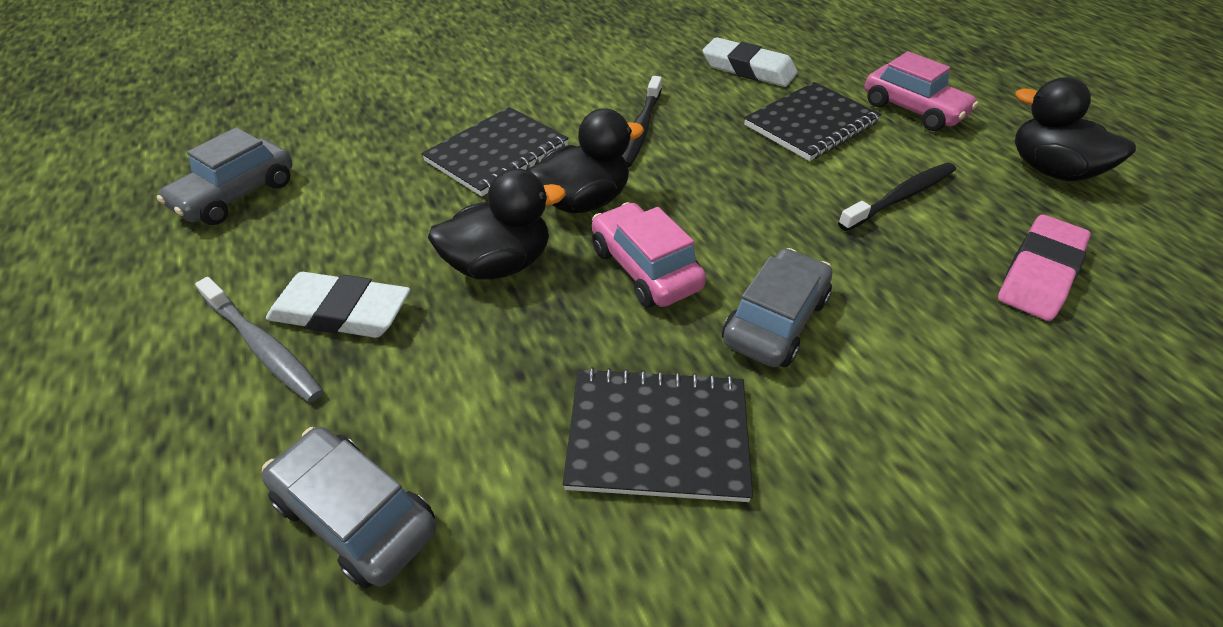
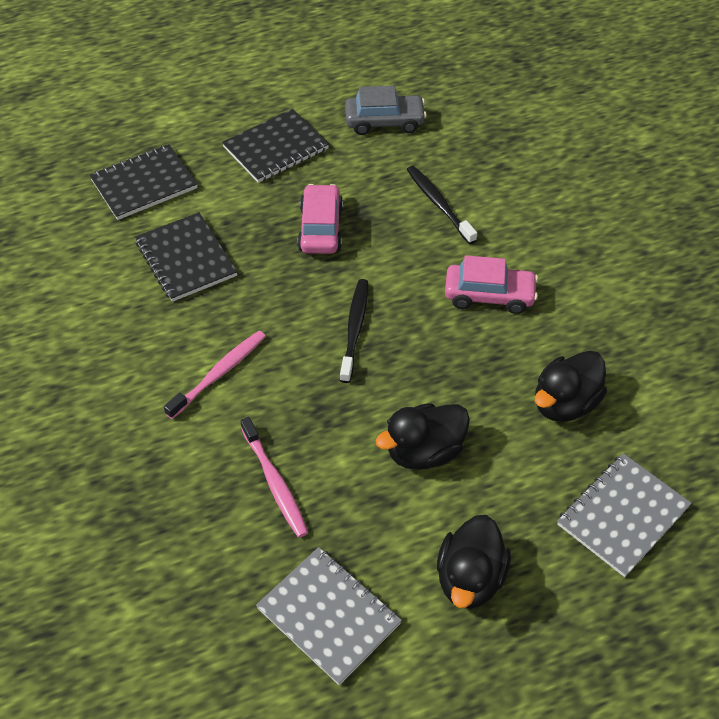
grey car: [157,127,293,225] [262,427,436,588] [722,248,832,367] = 3 -> [345,86,427,135] = 1
grey notebook: none = 0 -> [256,547,402,685] [557,453,692,577] = 2
grey toothbrush: [195,277,323,402] = 1 -> none = 0
pink eraser: [998,214,1091,321] = 1 -> none = 0
pink toothbrush: none = 0 -> [164,331,266,419] [240,417,308,538] = 2
white eraser: [266,272,410,338] [702,37,797,87] = 2 -> none = 0

